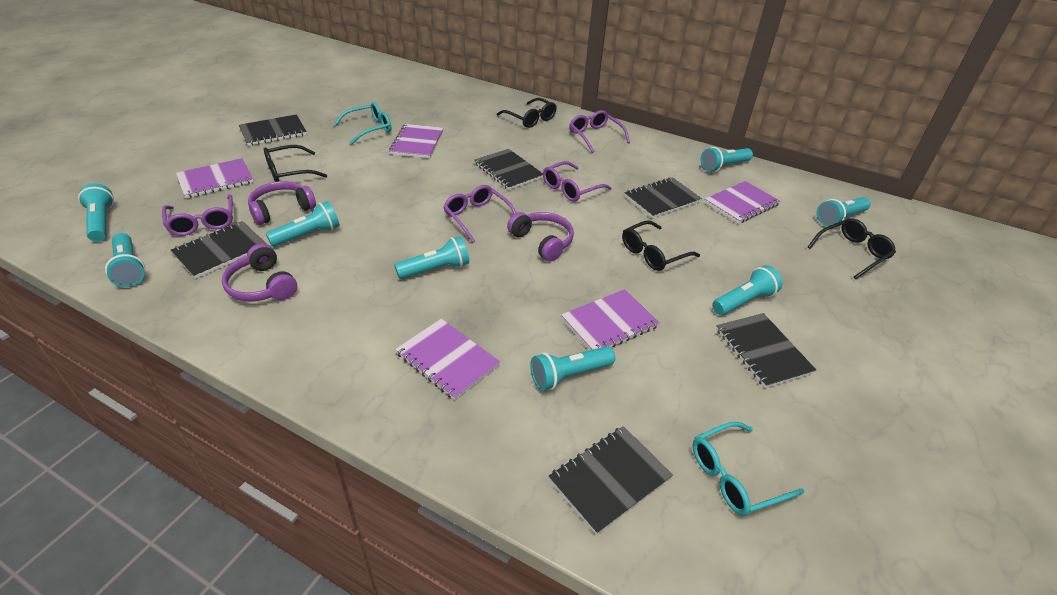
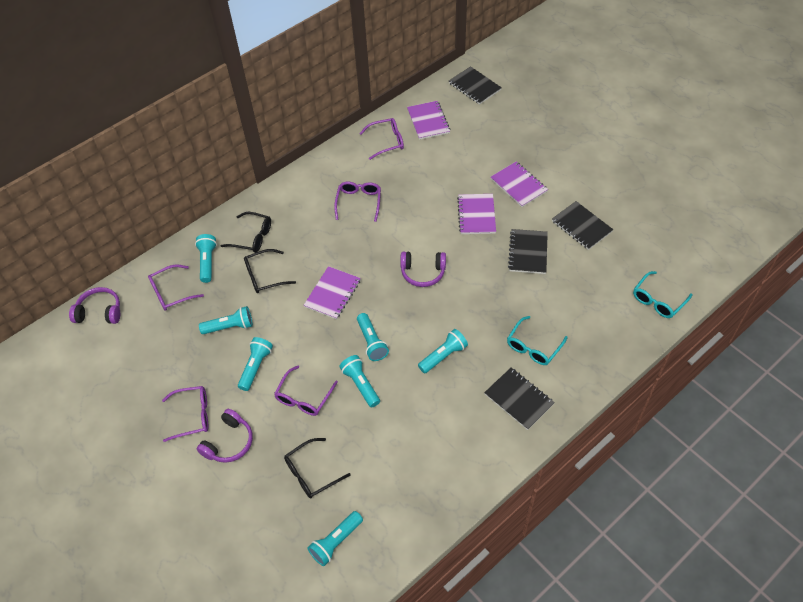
black glasses: [264,145,327,182] [497,98,557,128] [622,220,700,271] [808,218,896,279] = 4 -> [221,212,271,253] [244,249,296,293] [284,438,351,498] = 3
black notebook: [171,221,267,279] [239,114,307,146] [475,149,543,190] [549,426,673,535] [625,177,702,218] [716,313,816,388] = 6 -> [449,66,502,105] [484,368,555,430] [508,229,548,274] [552,201,613,250] = 4
purple glasses: [162,194,233,236] [443,185,516,243] [543,161,612,202] [569,110,630,153] = 4 -> [148,264,204,311] [162,386,208,442] [274,366,338,416] [334,181,381,222] [359,118,404,160] = 5
purple notebook: [176,158,254,198] [389,124,443,158] [395,319,500,400] [561,289,660,350] [704,181,780,224] = 5 -> [304,266,361,319] [407,101,450,140] [457,194,496,234] [491,162,548,207] = 4
turquoise flashlight: [78,183,114,242] [105,233,145,287] [266,201,340,247] [394,236,469,279] [530,346,615,391] [701,147,753,172] [712,265,782,315] [817,197,871,227] = 8 -> [195,234,217,283] [199,306,253,334] [238,337,273,391] [308,511,363,566] [340,355,380,408] [357,313,389,361] [418,329,468,373] = 7

